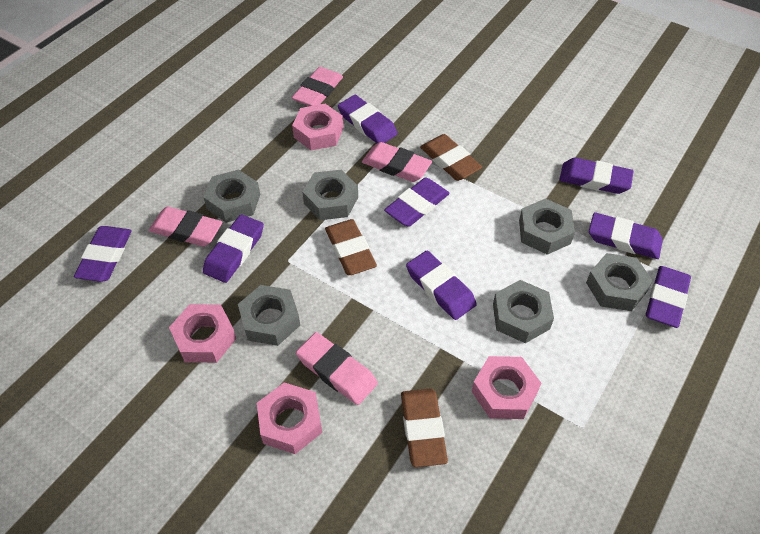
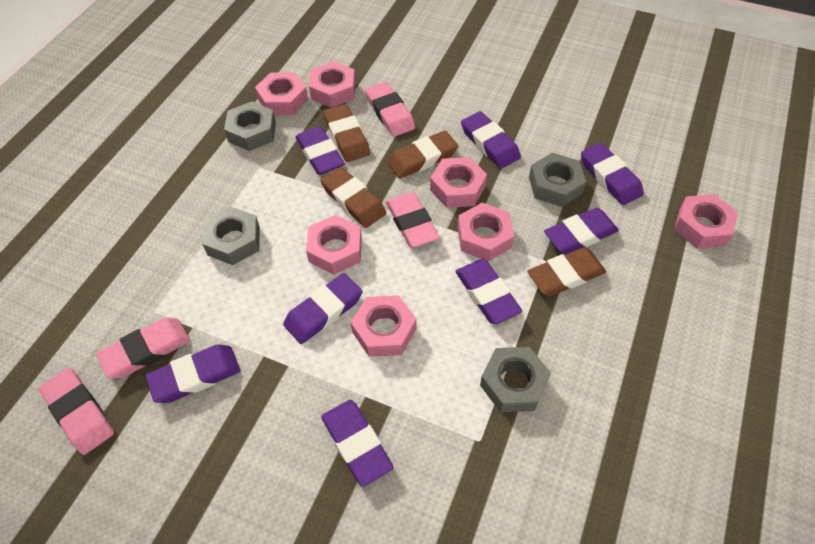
brown eraser: [325,219,377,275] [401,388,448,467] [420,134,482,181] = 3 -> [320,167,386,228] [323,104,370,162] [387,130,458,179] [527,247,606,296] = 4
grey nut: [203,170,260,223] [238,285,300,346] [302,170,358,220] [493,280,554,343] [519,198,575,255] [586,253,653,311] = 6 -> [202,207,260,265] [224,101,276,151] [480,347,551,412] [529,153,586,207] = 4
pink nut: [169,304,236,363] [257,382,322,454] [292,104,343,150] [471,356,541,419] = 4 -> [255,72,308,115] [306,215,362,275] [309,61,356,108] [351,295,416,357] [430,157,487,208] [458,203,514,261] [674,194,738,249] = 7

